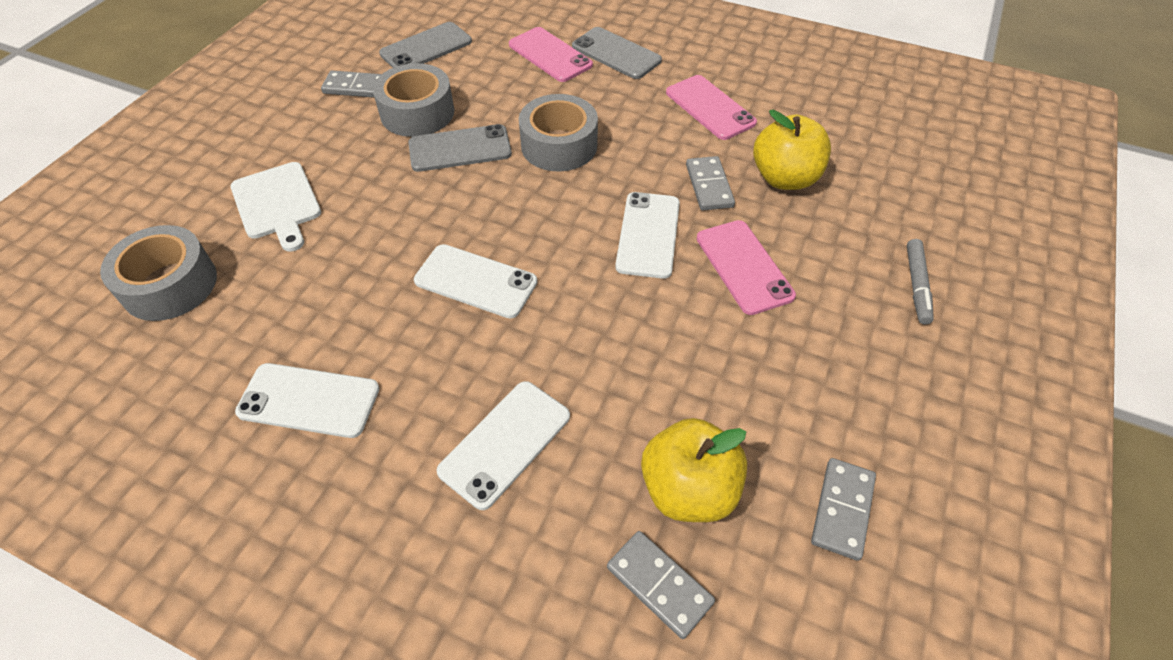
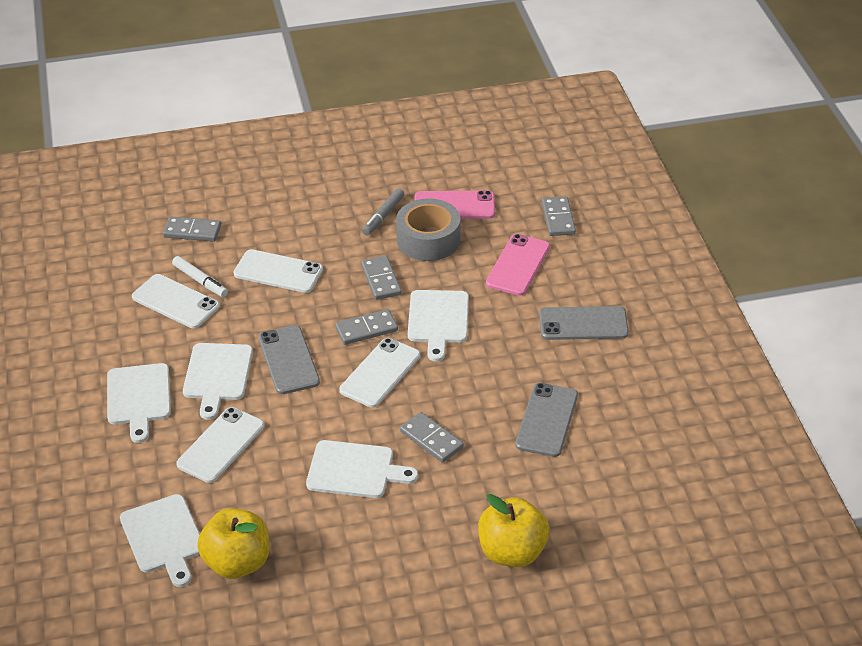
grey domino: [321,71,382,98] [607,531,715,639] [686,156,735,210] [811,458,876,561] = 4 -> [163,217,221,242] [335,309,398,345] [361,256,402,300] [400,412,464,463] [542,197,576,236] = 5
grey tape: [100,225,217,321] [373,63,454,137] [519,94,598,171] = 3 -> [396,198,460,261] = 1
pink phone: [509,27,593,82] [666,75,757,140] [697,220,796,315] = 3 -> [415,190,495,219] [486,234,550,296] = 2
white cutting board: [230,162,321,252] = 1 -> [107,363,171,443] [120,494,200,587] [183,343,253,420] [306,440,418,498] [408,290,469,361] = 5
white marker: none = 0 -> [172,256,228,297] = 1

